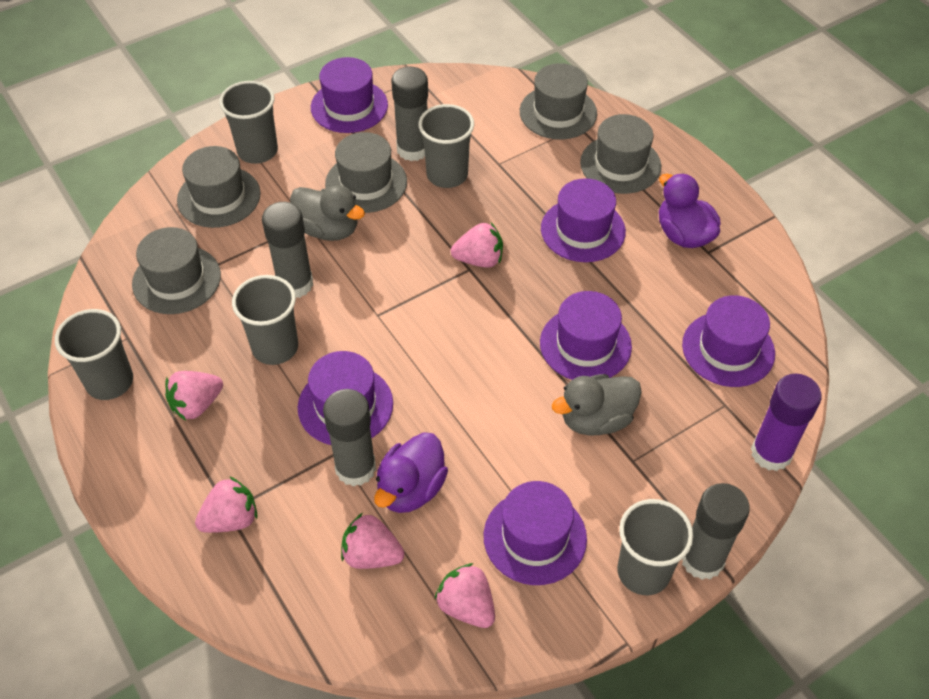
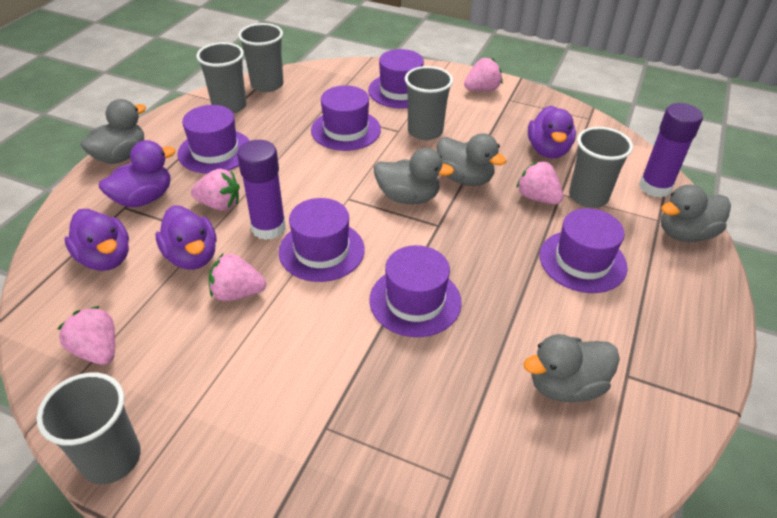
grey duck: [290,185,365,241] [552,374,642,436] = 2 -> [81,99,146,164] [374,148,454,204] [437,133,506,186] [524,334,620,402] [661,184,731,242] = 5
grey glue stick: [262,202,313,298] [323,389,376,487] [391,66,428,161] [682,483,750,580] = 4 -> none = 0
grey hat: [132,227,221,314] [177,146,261,228] [325,132,407,213] [520,63,597,139] [580,114,661,194] = 5 -> none = 0
purple duck: [374,432,448,513] [659,173,721,248] = 2 -> [64,209,129,271] [99,140,176,208] [155,205,217,270] [528,105,576,158] = 4
purple glue stick: [751,374,822,471] = 1 -> [237,140,286,240] [639,103,703,198] = 2

